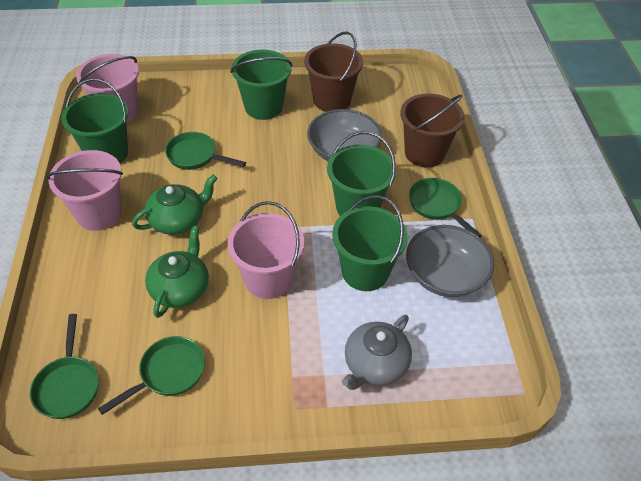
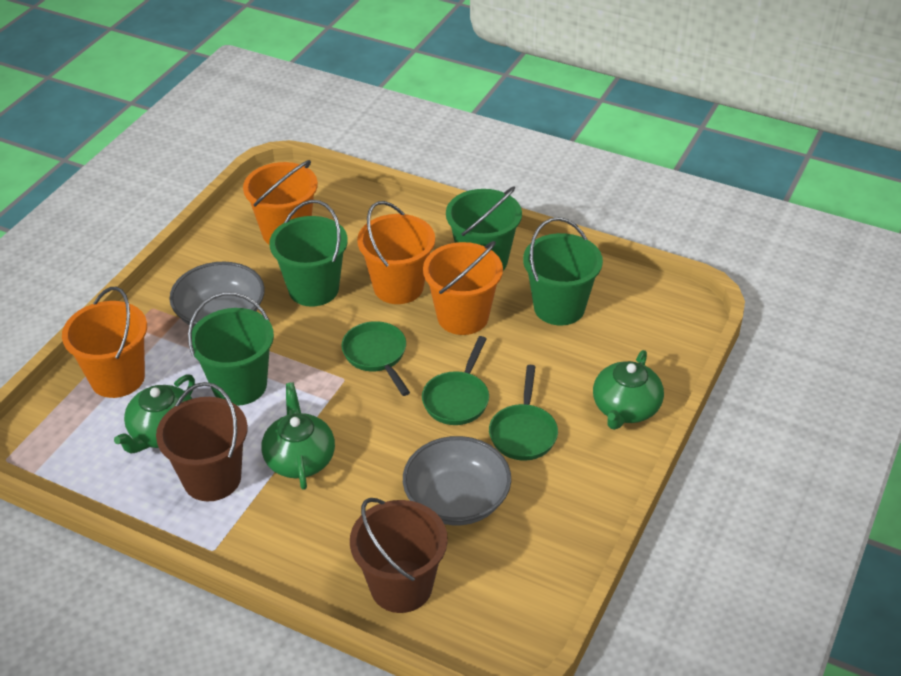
green pan: [30,314,99,419] [98,336,205,415] [165,132,246,170] [409,178,482,238] = 4 -> [341,321,410,396] [422,336,489,425] [489,365,558,461] = 3
green teapot: [132,175,217,235] [145,226,209,318] = 2 -> [114,374,195,454] [261,382,335,490] [593,350,664,430] = 3
grey teapot: [342,315,412,390] = 1 -> none = 0
orange bucket: none = 0 -> [62,287,147,398] [243,160,318,244] [357,201,435,304] [423,241,503,335] = 4
pink bucket: [46,150,123,231] [76,54,139,123] [228,201,304,299] = 3 -> none = 0

